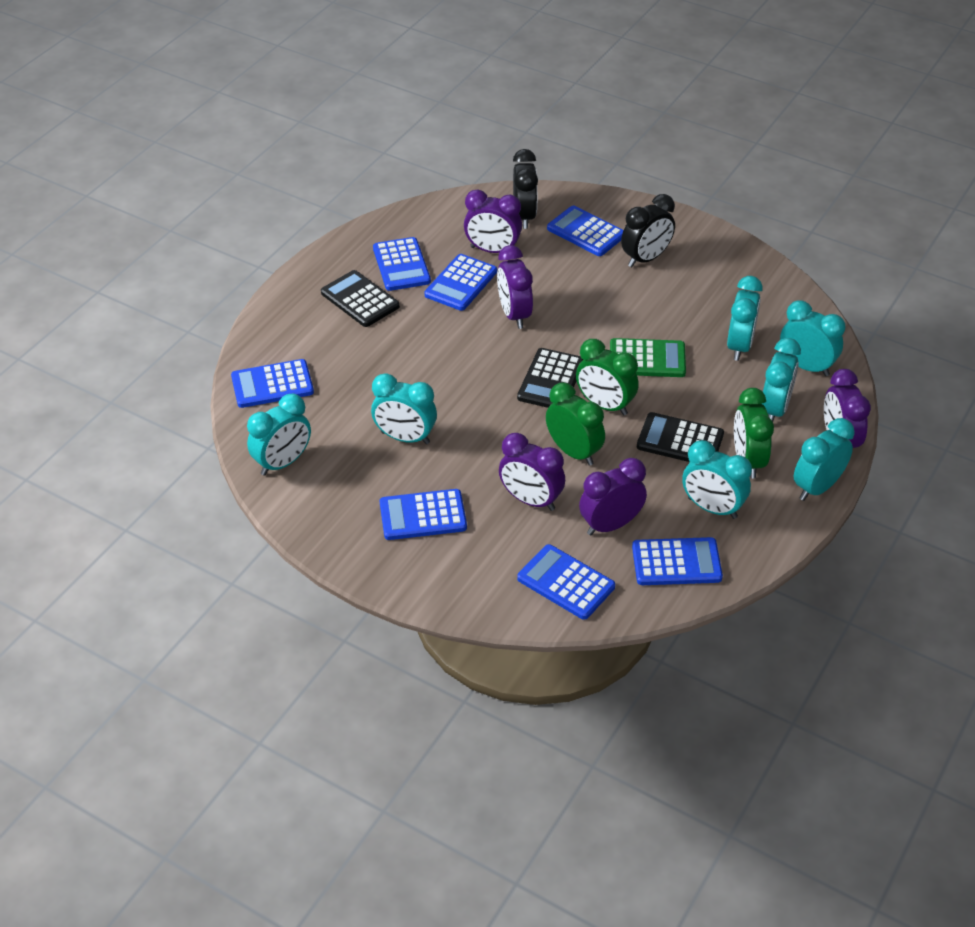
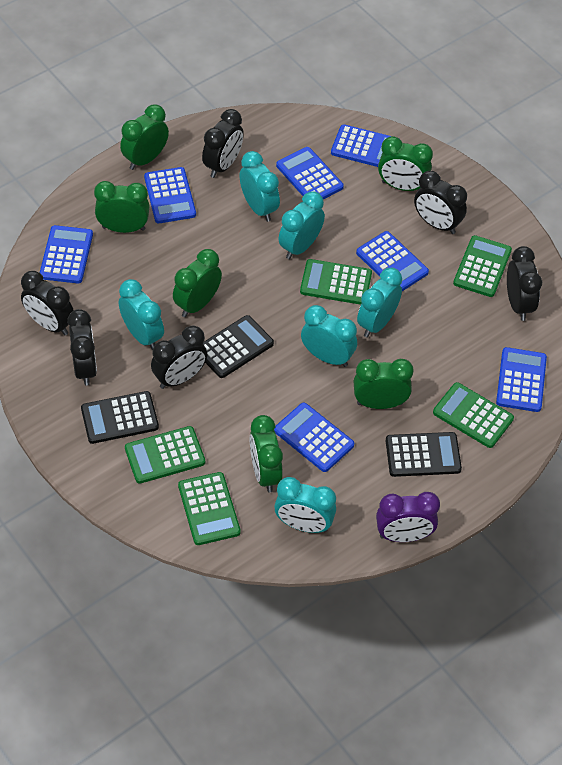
black clock: [513,149,538,229] [621,194,675,268] = 2 -> [21,271,74,335] [67,309,97,386] [151,326,207,389] [202,109,244,178] [414,171,467,234] [507,246,542,321] = 6
green calculator: [610,338,686,377] = 1 -> [125,426,205,484] [178,472,241,545] [300,259,372,305] [433,382,514,448] [453,235,512,297] = 5
green clock: [546,382,605,466] [576,339,639,415] [734,388,774,479] = 3 -> [94,181,150,233] [120,104,169,170] [173,249,222,317] [250,415,283,493] [354,359,414,409] [378,136,433,191] = 6
purple clock: [464,190,522,253] [497,245,533,329] [499,433,565,511] [579,458,647,535] [824,369,871,448] = 5 -> [376,492,440,542] = 1
turquoise clock: [247,394,311,476] [371,373,437,444] [682,440,752,519] [727,276,763,361] [762,338,801,421] [780,300,845,376] [794,418,855,501] = 7 -> [119,279,164,350] [239,151,280,222] [274,477,336,533] [279,191,325,259] [301,305,357,367] [357,268,402,338] = 6

